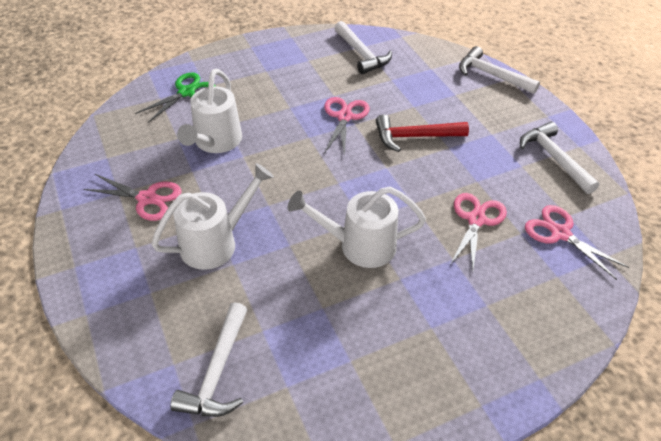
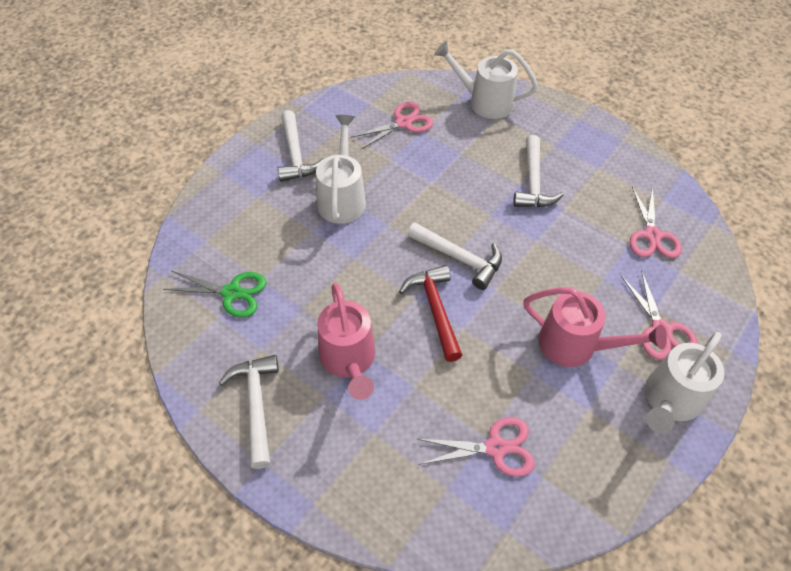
pink watering can: none = 0 -> [317,283,375,400] [523,287,667,367] = 2

